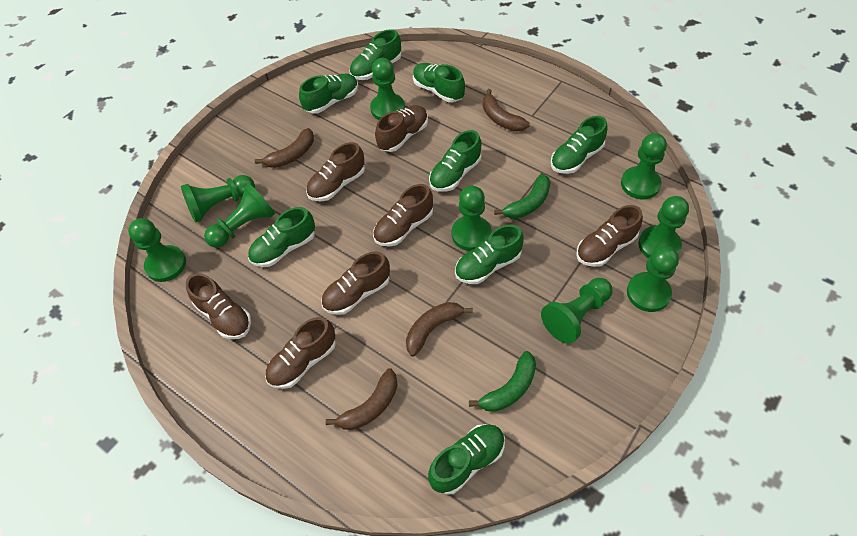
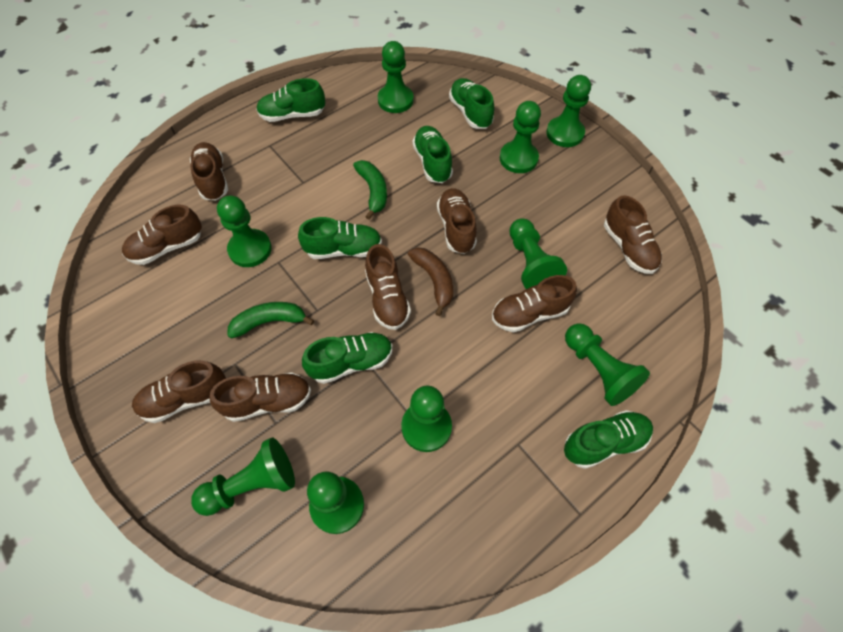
brown banana: [255,128,314,168] [326,368,398,430] [406,302,473,356] [483,89,530,131] = 4 -> [408,247,453,316] = 1
brown shoe: [186,273,251,339] [265,317,336,389] [306,142,365,201] [321,251,390,315] [373,184,433,246] [375,105,428,152] [577,205,643,267] = 7 -> [122,205,202,265] [132,360,226,423] [190,142,228,200] [210,372,311,422] [365,244,411,330] [437,188,477,254] [492,275,577,332] [604,195,662,274] = 8
green shoe: [248,207,315,267] [299,73,358,114] [349,29,401,80] [413,63,465,102] [428,424,505,495] [429,130,482,192] [455,225,524,284] [551,116,608,174] = 8 -> [256,78,325,122] [298,217,382,259] [302,332,393,384] [412,126,453,183] [449,78,494,129] [564,410,653,469] = 6

